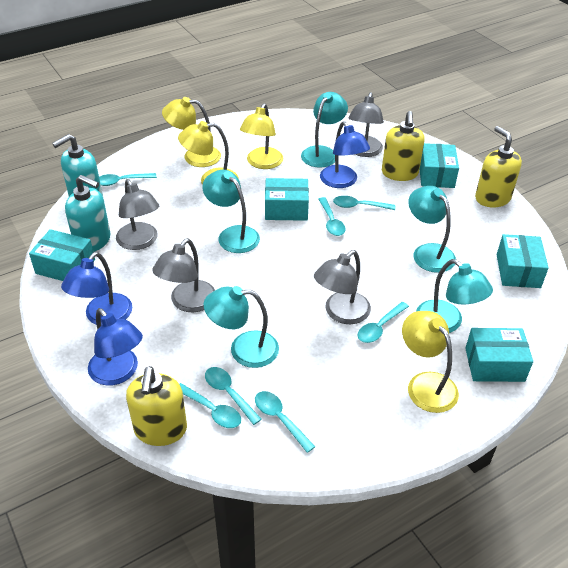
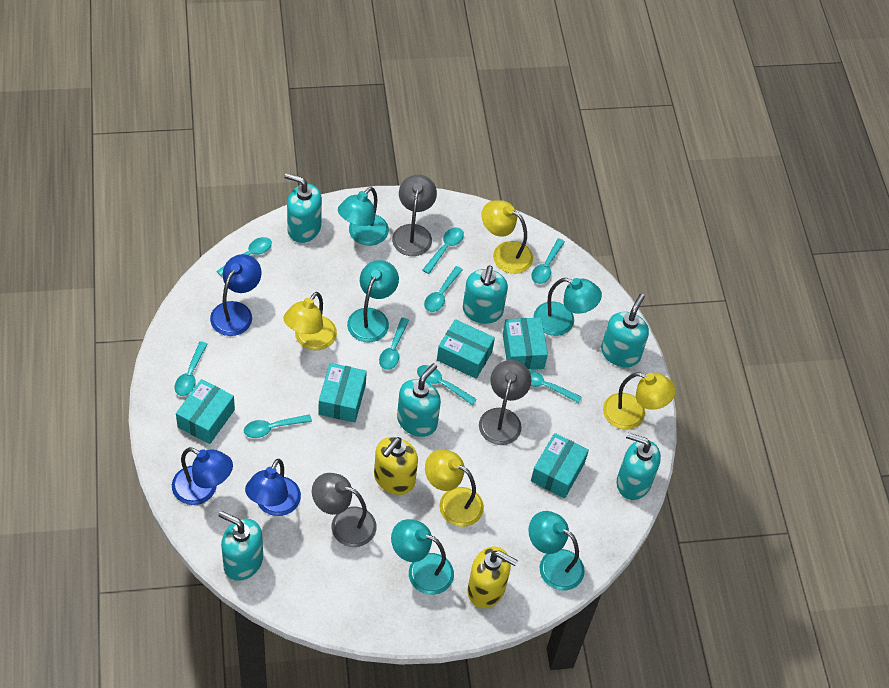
grey lamp: [116,179,159,250] [152,238,215,312] [314,250,371,324] [348,92,384,157] = 4 -> [312,473,377,547] [392,175,437,256] [479,360,531,445] = 3
turquoise soap dispenser: [52,134,103,196] [65,175,111,252] = 2 -> [219,511,263,581] [284,173,322,243] [397,363,441,437] [463,265,508,324] [601,294,649,367] [617,433,661,500] = 6
turquoise spoon: [99,173,157,186] [180,383,241,428] [205,367,262,425] [255,391,315,453] [318,197,346,236] [333,196,395,210] [358,302,409,343] = 7 -> [175,341,207,396] [217,237,272,277] [244,414,312,438] [379,317,409,370] [417,365,477,405] [423,227,464,274] [424,266,463,312] [528,369,581,403] [531,238,565,284] = 9
yellow soap dispenser: [126,366,187,446] [382,111,425,181] [475,126,522,207] = 3 -> [374,437,418,495] [468,547,518,608] = 2

